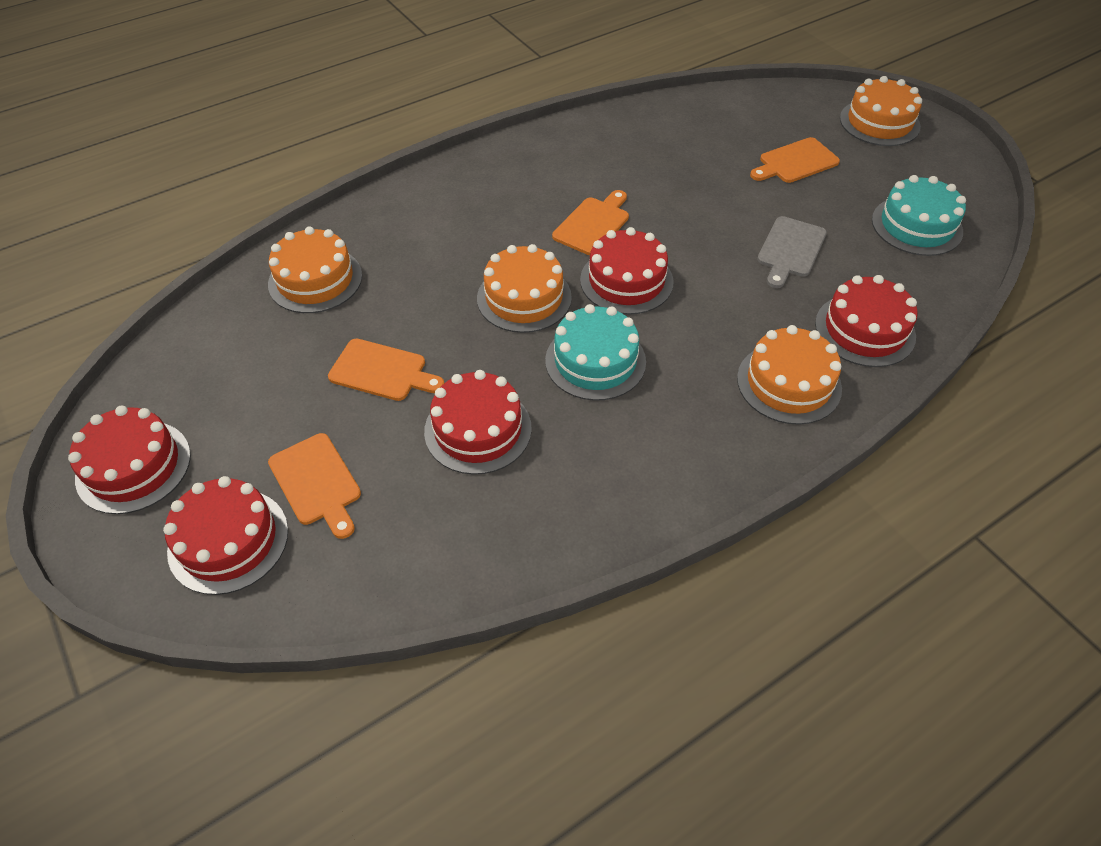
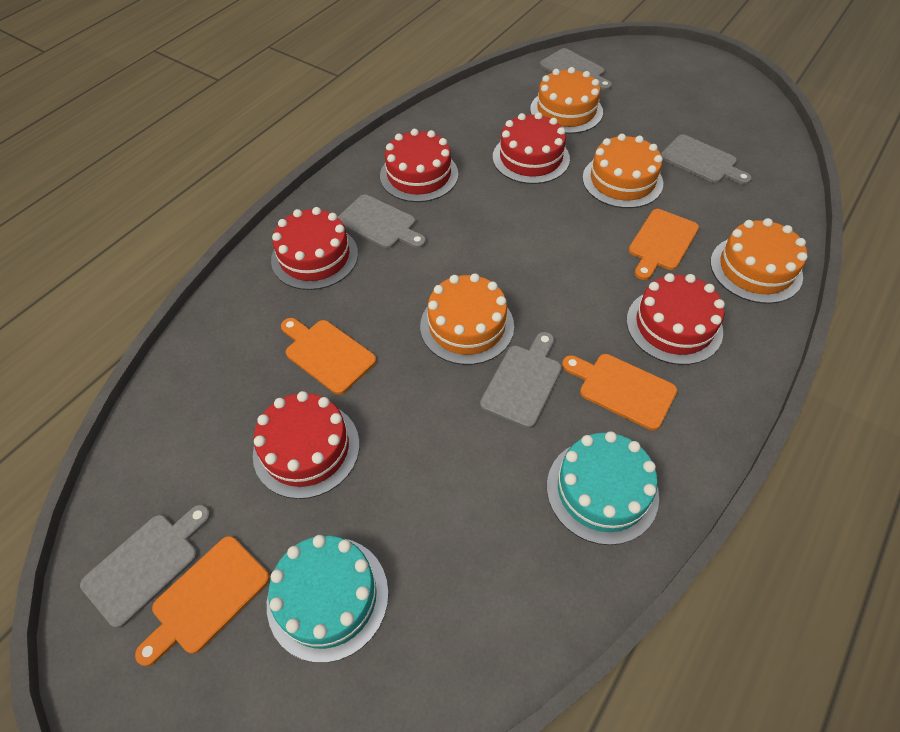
grey cutting board: [757,216,827,288] = 1 -> [80,505,211,628] [338,195,426,249] [480,332,562,428] [540,48,612,91] [661,135,752,185] = 5

